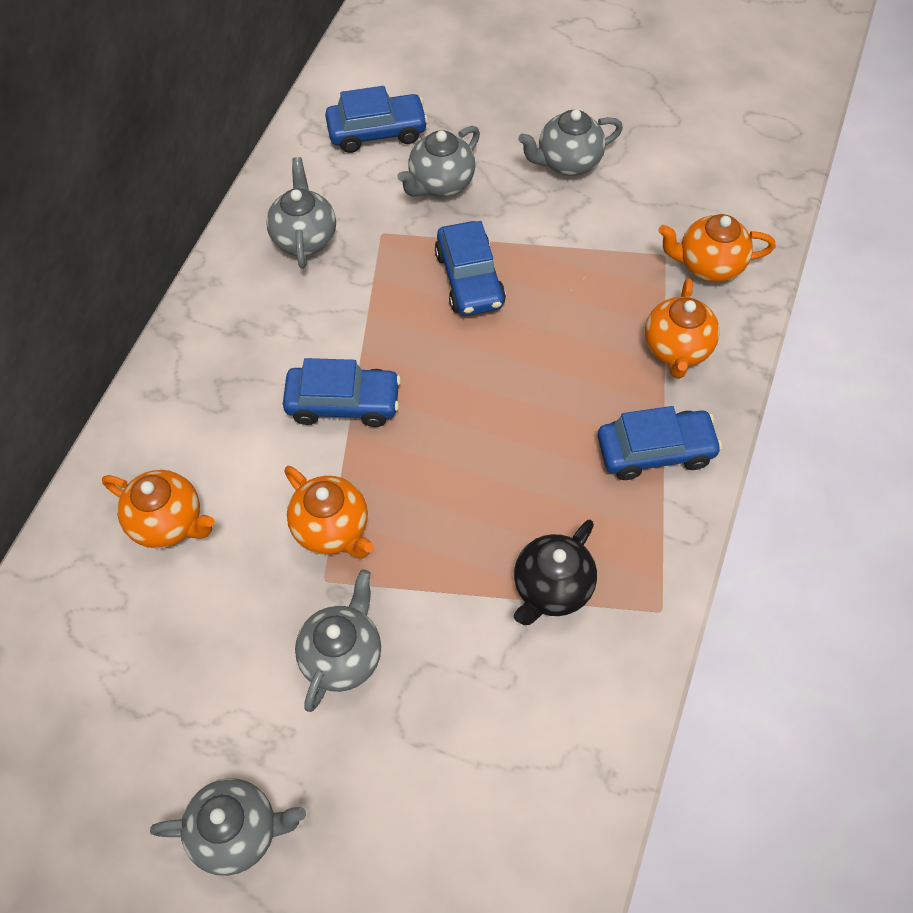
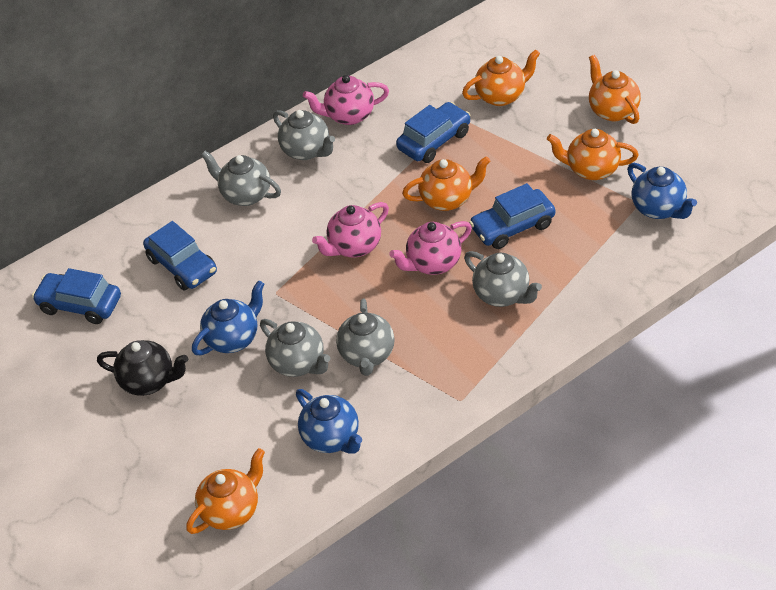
blue teapot: none = 0 -> [192,281,264,355] [296,389,362,454] [627,163,697,219] = 3
orange teapot: [102,470,215,548] [284,466,374,559] [645,278,720,379] [659,214,776,282] = 4 -> [186,448,265,534] [402,156,490,211] [462,49,540,106] [547,129,639,180] [589,55,641,124] = 5
pink teapot: none = 0 -> [303,75,389,125] [312,202,389,257] [389,221,472,275] = 3

